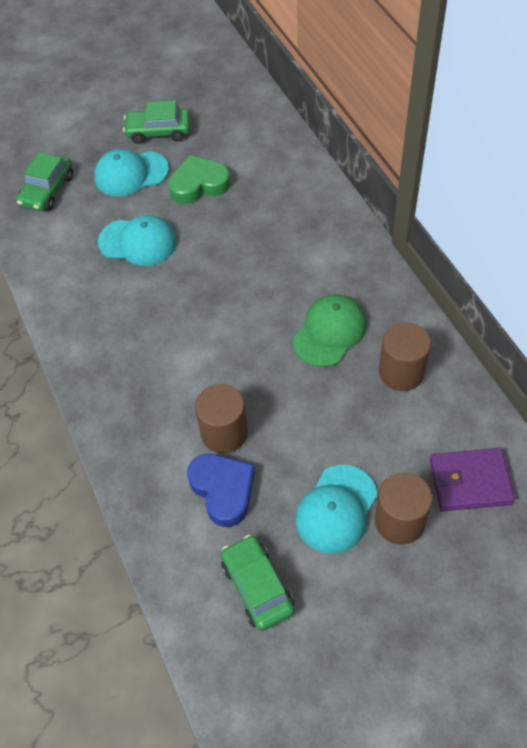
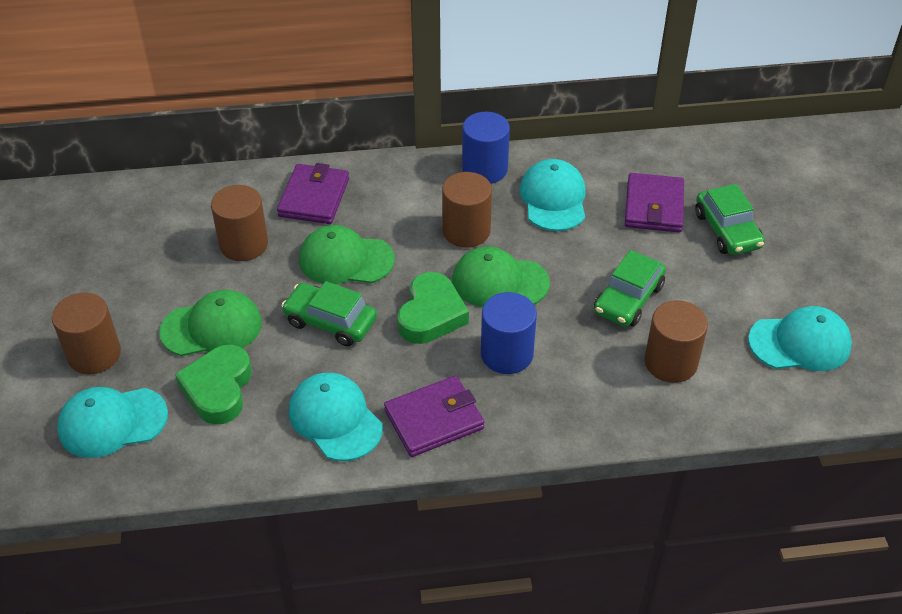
blue cylinder: none = 0 -> [462,112,510,184] [481,292,537,374] = 2
blue heart: [187,454,255,527] = 1 -> none = 0
brown cylinder: [195,384,248,454] [375,473,433,545] [379,322,431,391] = 3 -> [52,293,121,374] [211,185,268,261] [442,172,492,248] [645,300,708,383] = 4
green cap: [293,294,367,367] = 1 -> [159,290,262,356] [299,225,395,284] [452,246,550,307] = 3
green heart: [168,155,231,204] = 1 -> [175,344,252,425] [397,272,469,344] = 2
purple wallet: [430,448,515,511] = 1 -> [277,163,349,224] [384,376,484,457] [625,173,684,232] = 3
turquoise cap: [94,149,169,196] [98,215,177,266] [295,465,377,554] = 3 -> [57,387,168,458] [289,373,383,461] [520,159,586,231] [748,306,852,371] = 4

